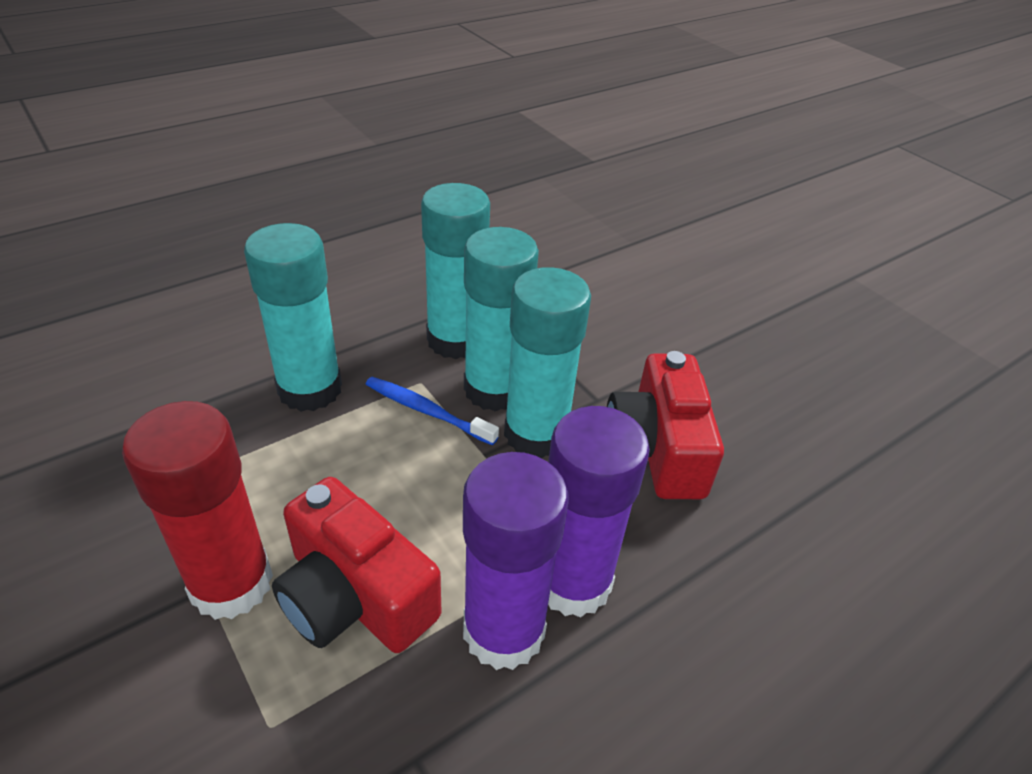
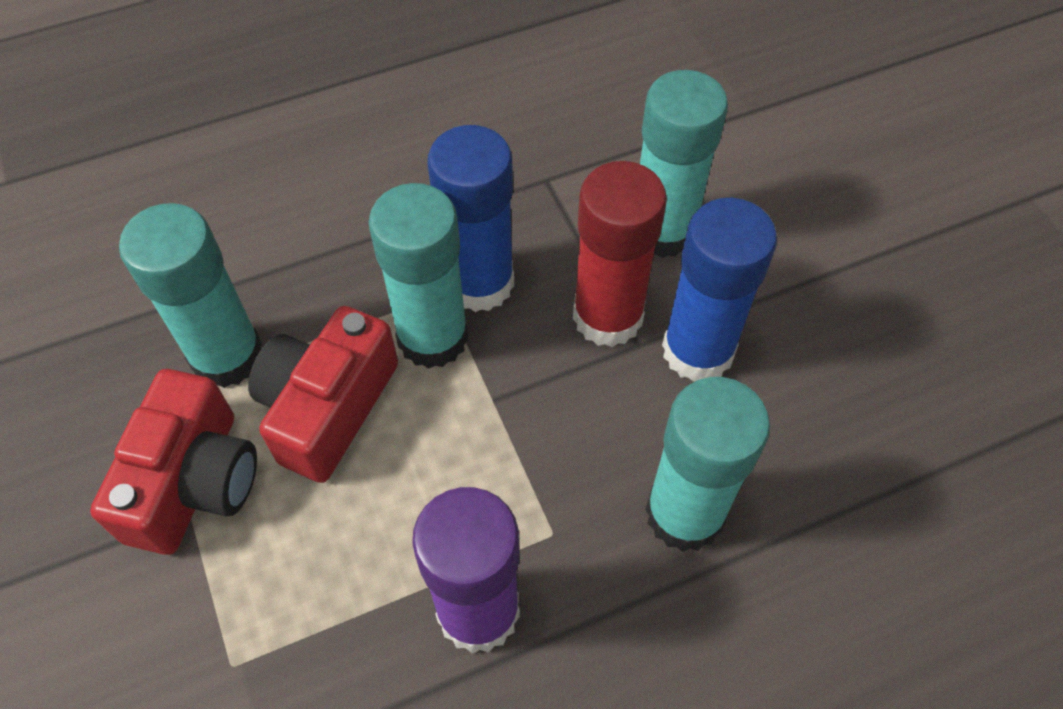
blue glue stick: none = 0 -> [427,125,514,312] [662,198,777,382] = 2
blue toothbrush: [366,377,499,445] = 1 -> none = 0
purple glue stick: [463,452,569,670] [548,406,650,618] = 2 -> [412,487,520,653] = 1

